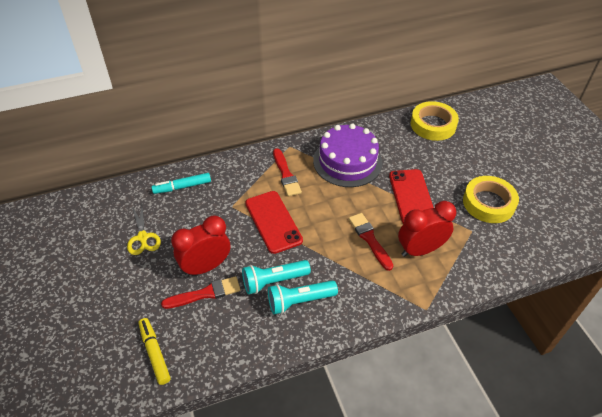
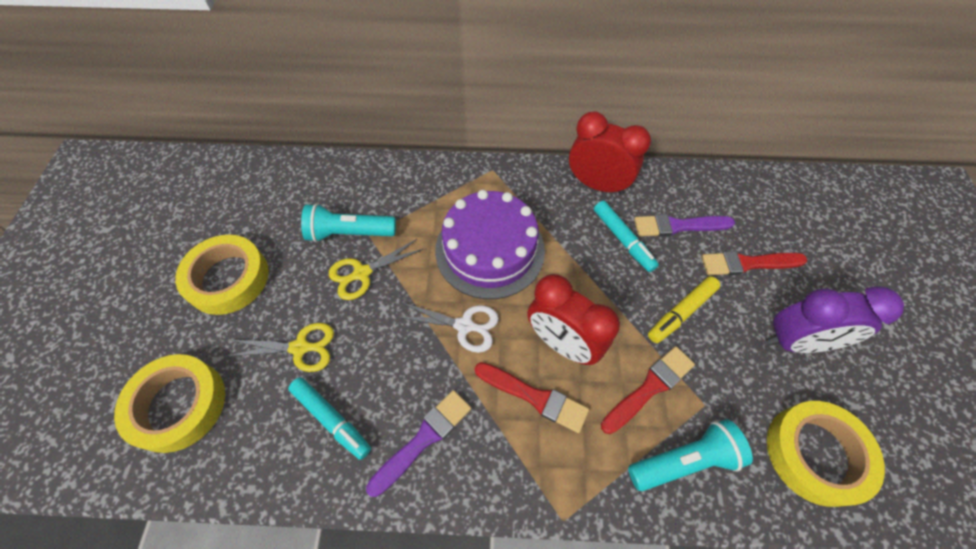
purple brush: none = 0 -> [366,390,471,497] [634,214,735,237] = 2
purple clock: none = 0 -> [766,286,904,353] = 1
red phone: [245,191,303,254] [389,169,434,224] = 2 -> none = 0
turquoise marker: [152,173,211,194] = 1 -> [288,377,371,460] [594,201,659,272] = 2
white scissors: none = 0 -> [397,302,499,353] = 1
yellow scissors: [127,205,161,255] = 1 -> [228,323,334,372] [329,239,423,300] = 2
yellow tape: [411,101,459,141] [463,176,519,223] = 2 -> [114,354,225,453] [175,235,269,315] [767,401,885,507] = 3

